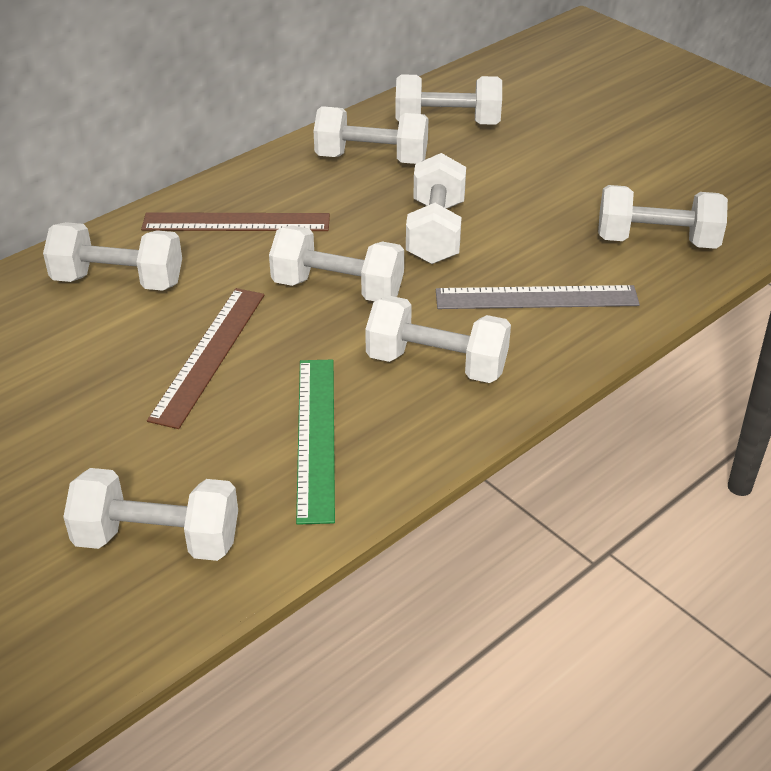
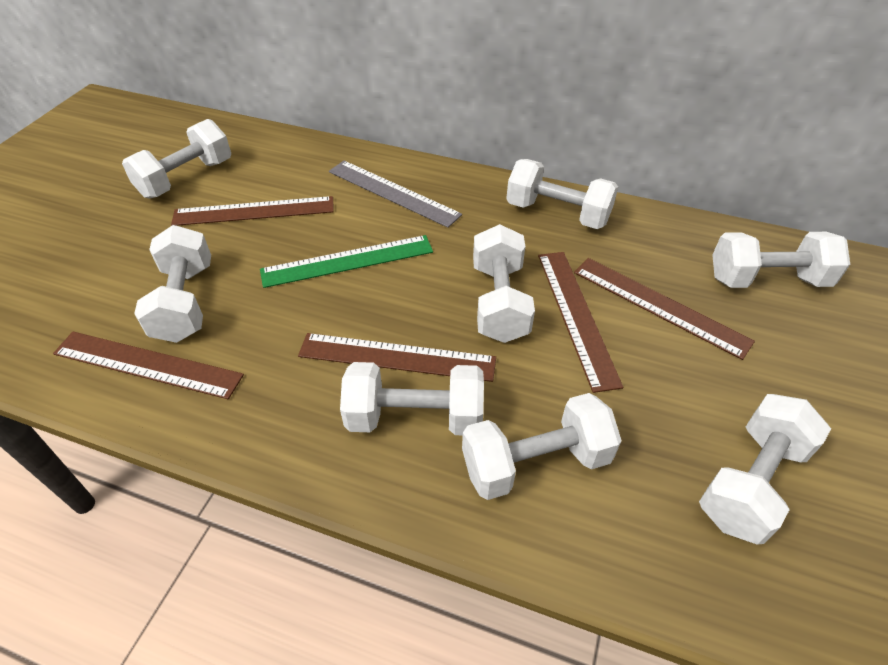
brown ruler: [141,212,330,231] [147,288,264,429] = 2 -> [53,332,244,399] [171,196,334,226] [298,333,496,382] [538,252,623,393] [574,258,755,360] = 5

